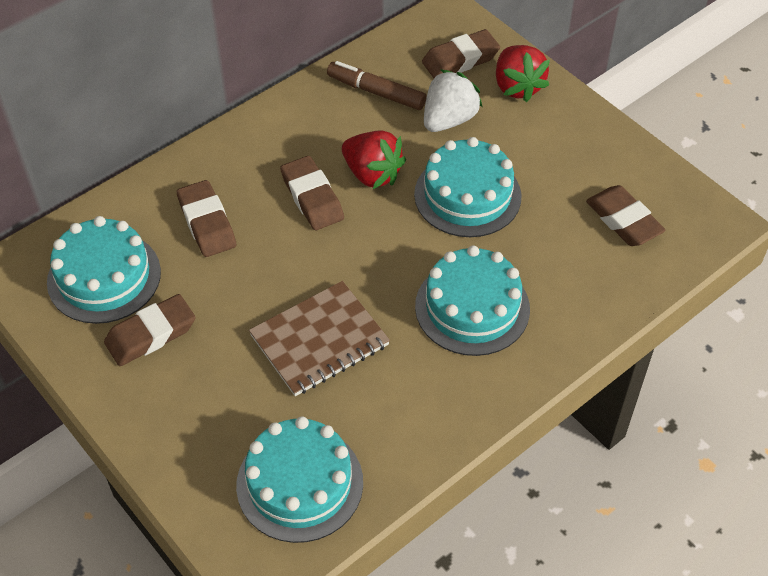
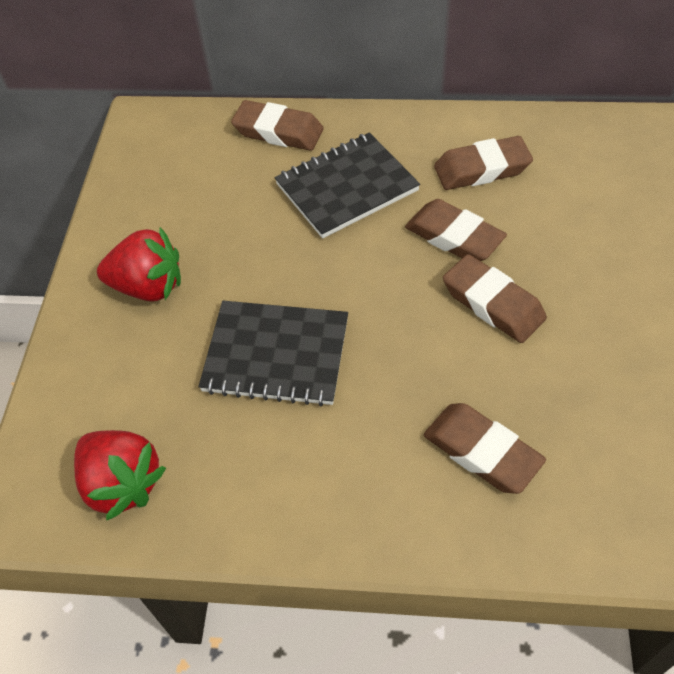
black notebook: none = 0 -> [198,301,348,406] [275,132,420,238] = 2
brown marker: [327,61,427,110] = 1 -> none = 0
brown notebook: [249,281,390,396] = 1 -> none = 0
turquoise cake: [47,216,161,324] [236,416,363,543] [414,137,521,237] [415,245,530,356] = 4 -> none = 0
white strawberry: [424,69,483,132] = 1 -> none = 0

